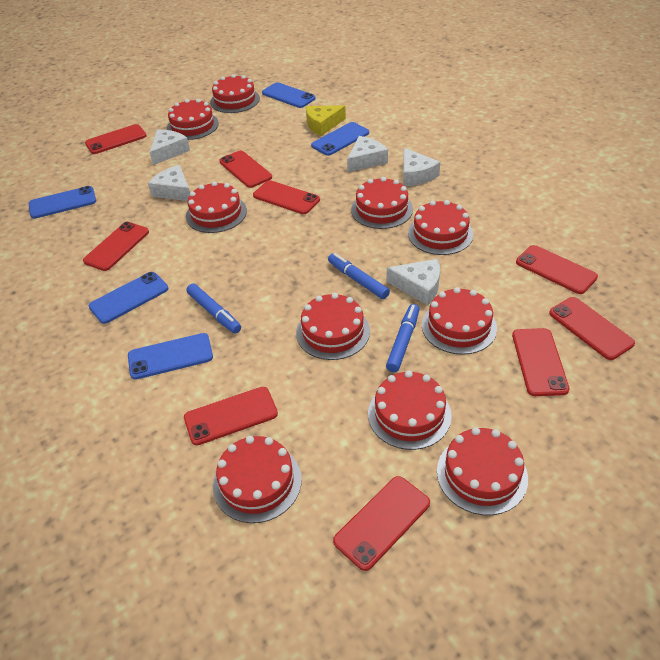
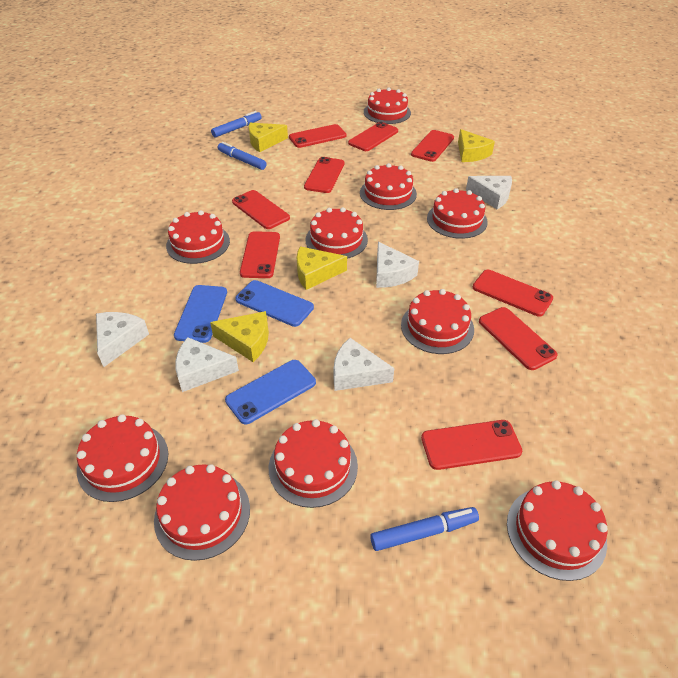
blue phone: [29,186,96,219] [89,272,168,324] [128,333,213,380] [262,82,316,108] [311,122,369,156] = 5 -> [174,285,227,343] [225,360,316,425] [235,280,314,327] = 3
yellow cheese: [306,105,346,136] = 1 -> [210,311,269,362] [249,123,288,152] [297,246,347,290] [458,129,495,162] = 4

